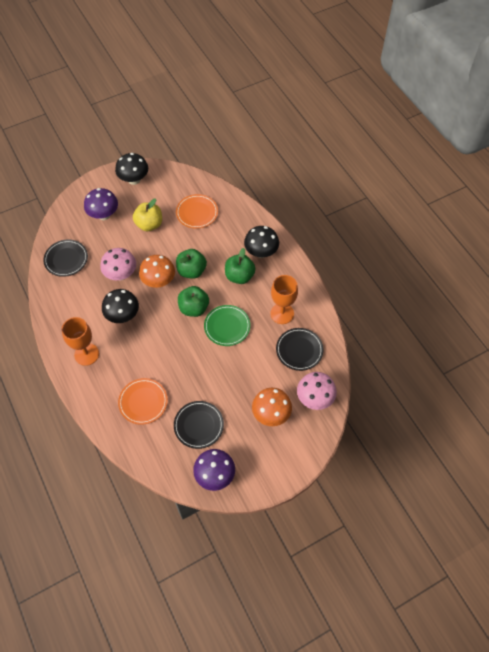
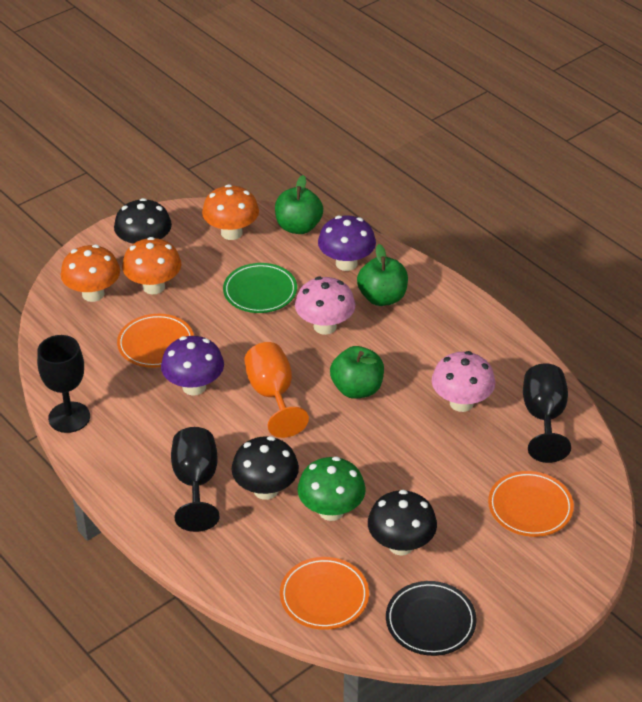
black goblet: none = 0 -> [37,335,90,433] [171,427,220,532] [523,363,571,463] = 3
black plate: [43,240,88,277] [174,401,224,449] [276,328,323,371] = 3 -> [386,581,477,656] = 1
green mushroom: none = 0 -> [297,457,366,521] = 1
orange goblet: [62,317,99,366] [270,275,298,324] = 2 -> [244,342,309,438] = 1
orange mushroom: [139,255,175,288] [252,388,292,426] = 2 -> [61,245,120,302] [122,237,181,294] [202,184,259,240] = 3
orange plate: [118,378,168,425] [176,194,218,229] = 2 -> [117,314,194,368] [280,557,369,630] [488,471,574,537] = 3
yellow apple: [133,198,162,231] = 1 -> none = 0

